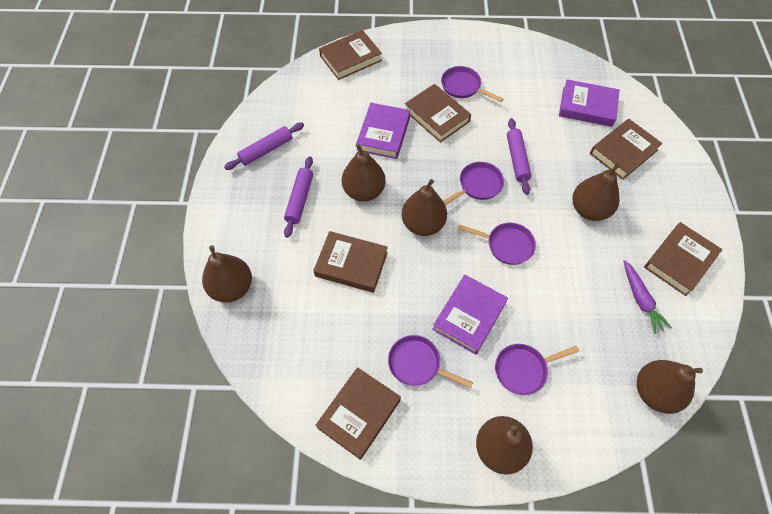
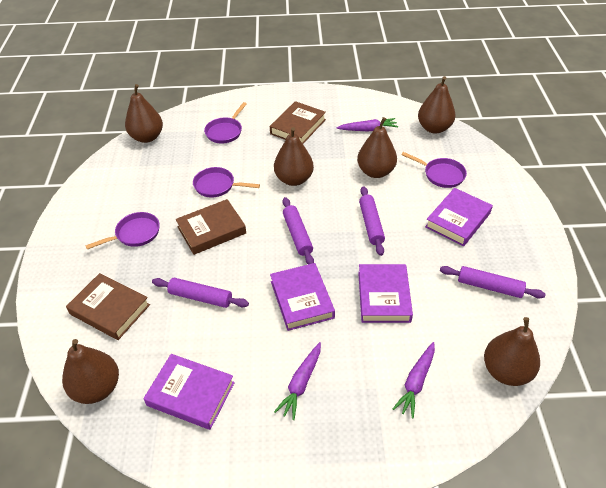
brown book: [313,231,388,293] [316,367,401,460] [319,30,382,80] [405,84,471,143] [590,119,663,180] [644,222,723,296] = 6 -> [66,273,150,340] [175,199,246,255] [270,101,326,144] = 3
purple book: [356,103,410,159] [432,274,508,355] [559,79,620,127] = 3 -> [143,354,235,430] [270,263,335,331] [358,264,413,323] [425,188,493,246] = 4
purple carrot: [623,260,672,334] = 1 -> [274,342,321,420] [336,118,398,132] [393,342,435,418] = 3
purple pan: [388,335,473,388] [441,66,503,102] [443,162,504,205] [458,223,536,265] [495,344,580,395] = 5 -> [85,212,160,250] [193,167,260,197] [204,102,247,144] [402,152,467,188] = 4
purple rolling pin: [224,122,304,170] [284,156,313,238] [507,118,532,195] = 3 -> [152,278,249,308] [282,197,314,264] [359,186,385,256] [440,266,546,299] = 4

